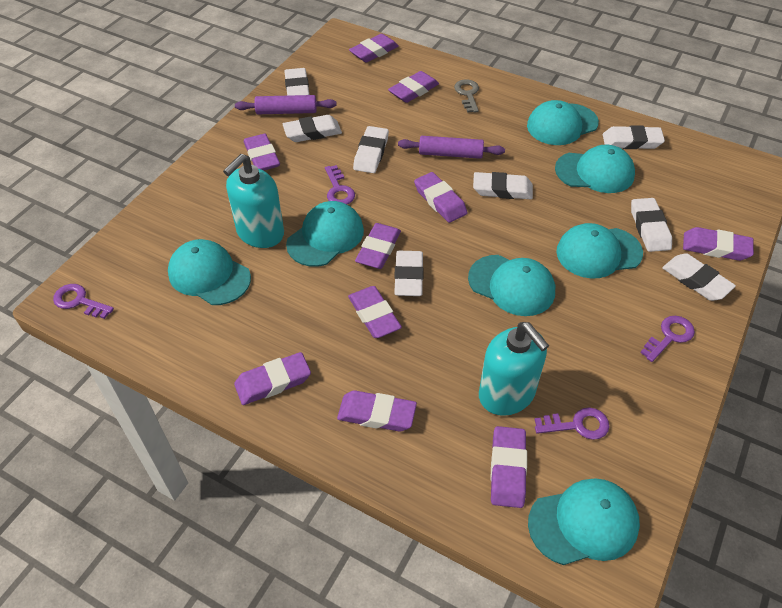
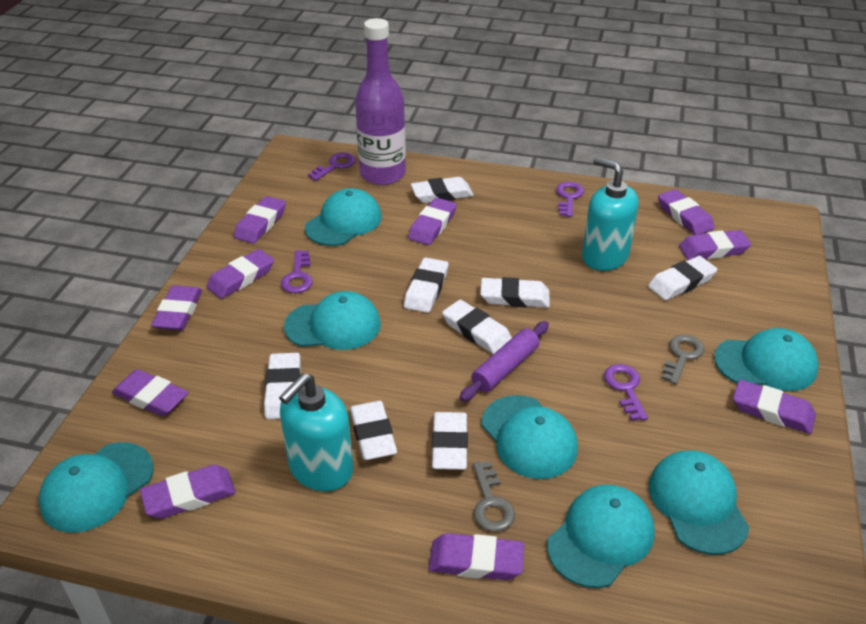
grey key: [454,80,479,113] = 1 -> [473,461,515,532] [662,335,705,385] = 2
purple bottle: none = 0 -> [355,18,406,185] = 1
purple rolling pin: [235,95,337,114] [398,136,505,159] = 2 -> [460,321,549,402] = 1

